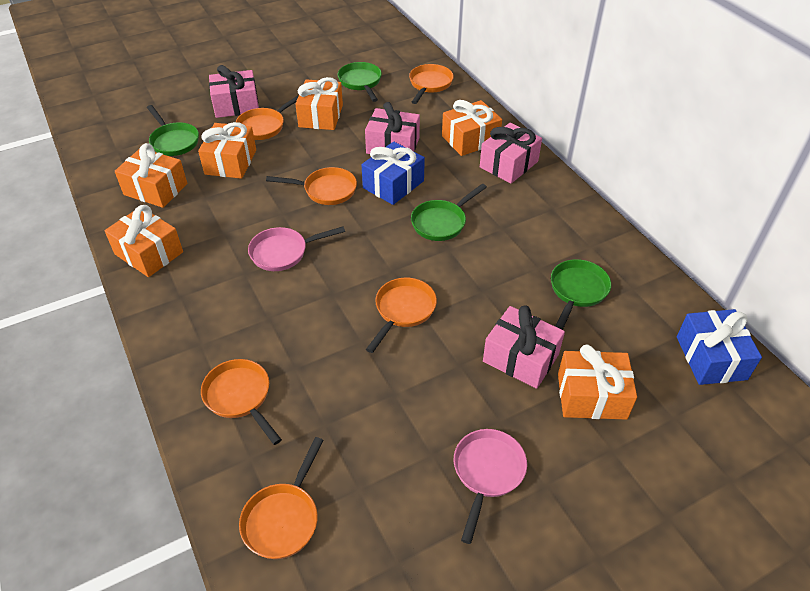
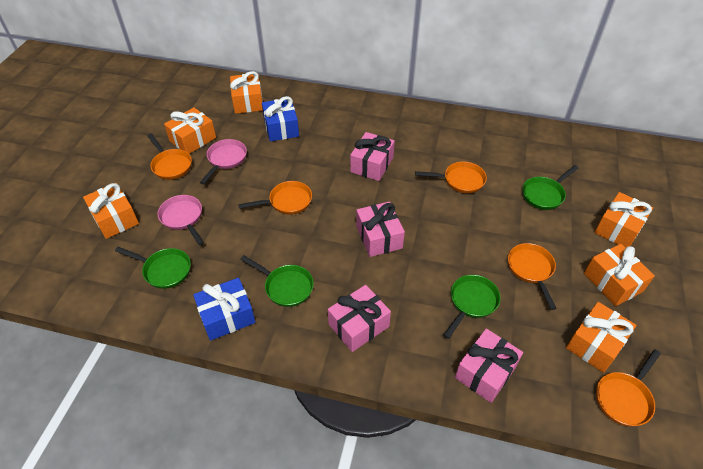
orange pan: [201,359,282,445] [236,95,299,140] [239,437,324,559] [266,167,357,205] [366,278,437,353] [409,64,454,104] = 6 -> [147,133,192,180] [238,181,312,215] [415,161,487,193] [508,243,557,310] [596,349,661,427] = 5

